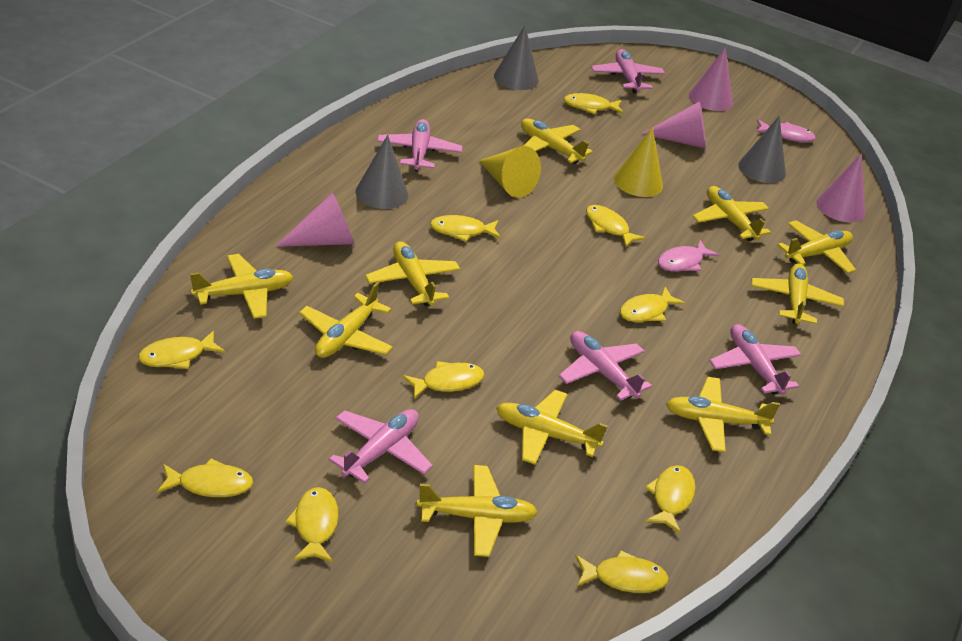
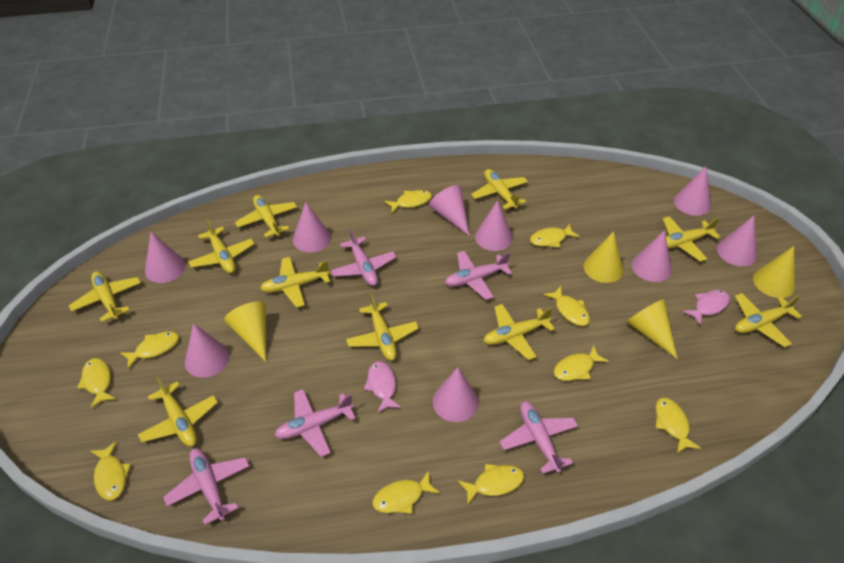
grey cone: [356,135,408,209] [494,26,539,90] [738,116,786,183] = 3 -> none = 0
pink cone: [275,192,355,247] [642,101,706,149] [689,47,733,111] [816,154,865,222] = 4 -> [145,232,185,283] [185,323,229,378] [293,202,331,252] [429,185,470,236] [433,367,479,422] [475,200,513,251] [632,230,672,282] [674,167,711,216] [717,215,757,266] = 9
yellow cone: [479,146,541,198] [614,127,663,197] = 2 -> [224,301,266,362] [584,231,624,283] [626,299,678,359] [753,246,795,298] = 4

